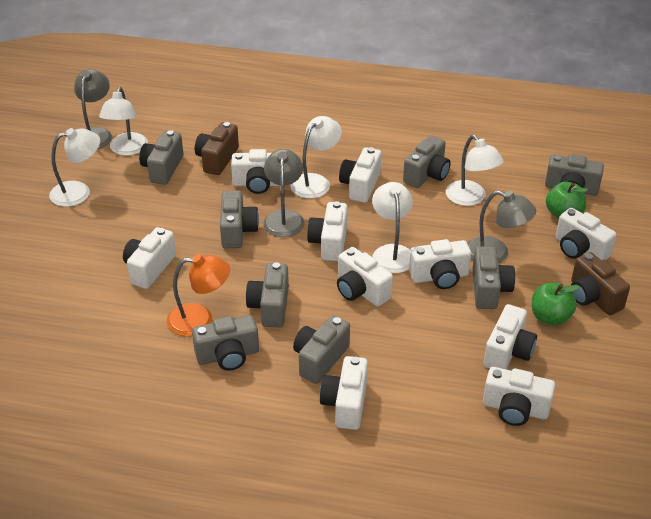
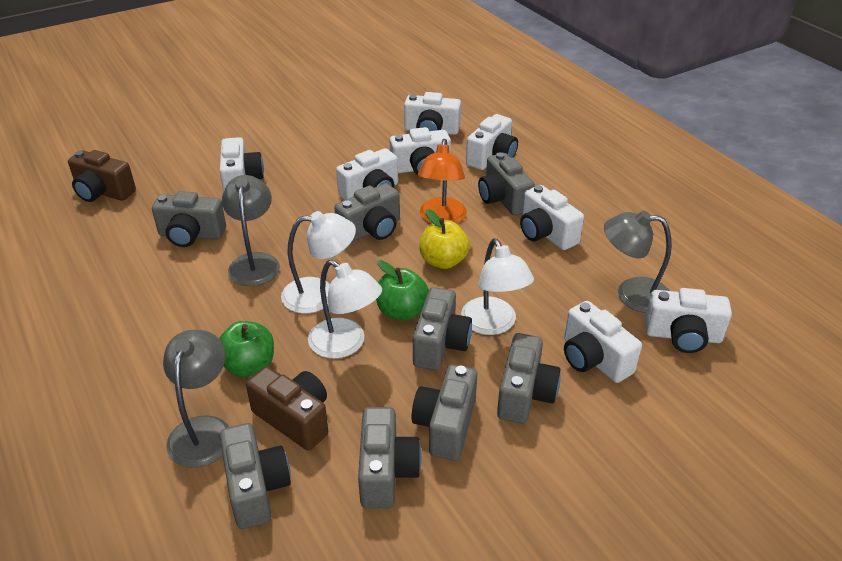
white camera: [123,227,176,289] [231,149,280,194] [307,201,348,261] [320,356,368,430] [337,247,393,307] [339,147,381,203] [409,239,471,289] [483,367,555,426] [484,304,537,369] [556,208,616,260] = 10 -> [220,137,264,192] [336,148,398,200] [390,127,451,175] [404,92,461,135] [466,114,518,170] [520,185,584,250] [564,301,642,383] [645,288,732,353] = 8
white lamp: [49,128,100,207] [99,87,148,156] [291,116,342,199] [372,182,413,273] [446,135,504,206] = 5 -> [281,211,356,313] [308,260,382,358] [461,238,534,335] = 3
yellow apple: none = 0 -> [419,209,469,269] = 1

